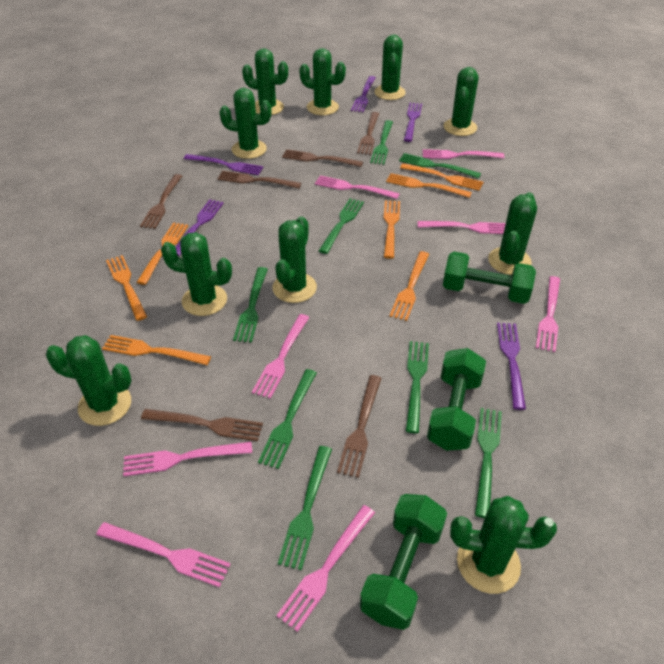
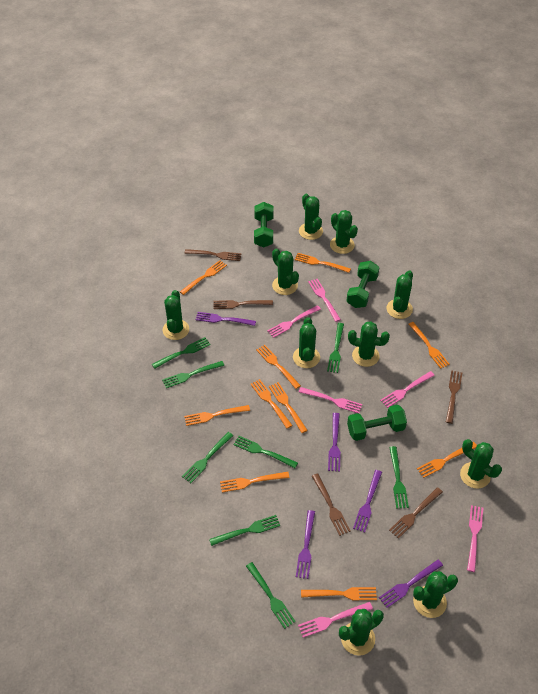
brown fork: [140,174,182,229] [141,409,263,441] [217,171,301,188] [282,149,363,167] [337,375,381,478] [357,112,379,155] = 6 -> [184,249,242,261] [214,300,273,309] [312,473,351,536] [389,487,443,539] [446,370,462,424] = 5
orange fork: [102,335,211,365] [106,255,147,321] [136,222,188,285] [384,200,400,259] [386,173,472,198] [389,251,429,321] [400,163,484,191] = 7 -> [180,260,227,295] [184,405,250,426] [220,472,290,492] [250,379,293,428] [256,345,301,389] [269,382,308,433] [294,253,351,273] [301,587,377,600] [408,322,450,369] [417,442,477,478] = 10
pink fork: [96,522,231,588] [123,442,252,476] [252,314,309,399] [276,505,375,632] [315,176,400,199] [418,221,506,234] [423,149,504,159] [536,276,560,352] = 8 -> [267,305,321,338] [298,602,373,638] [299,387,362,414] [308,279,341,322] [380,371,435,408] [467,505,483,572] = 6

